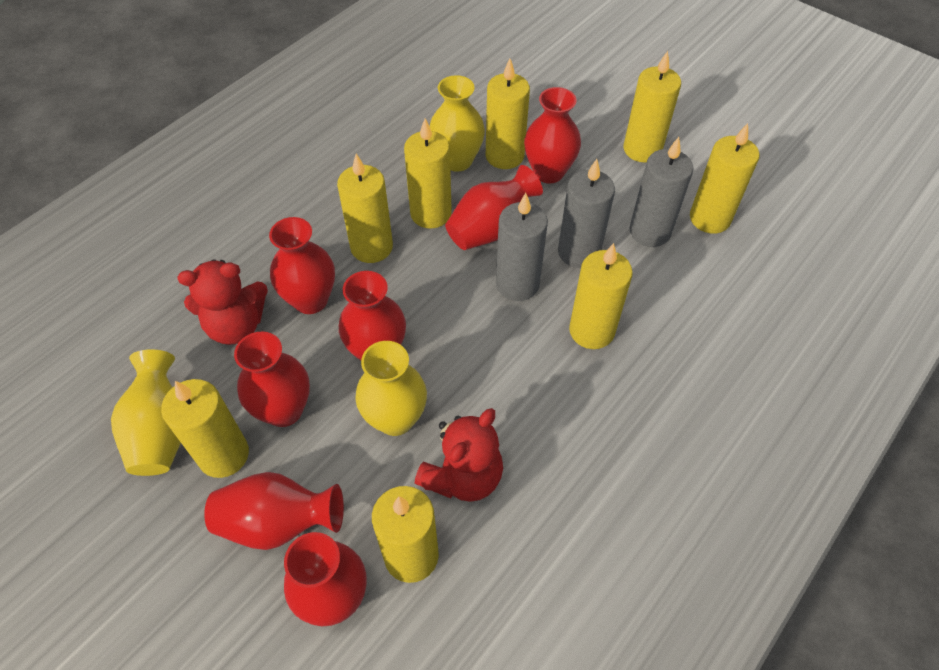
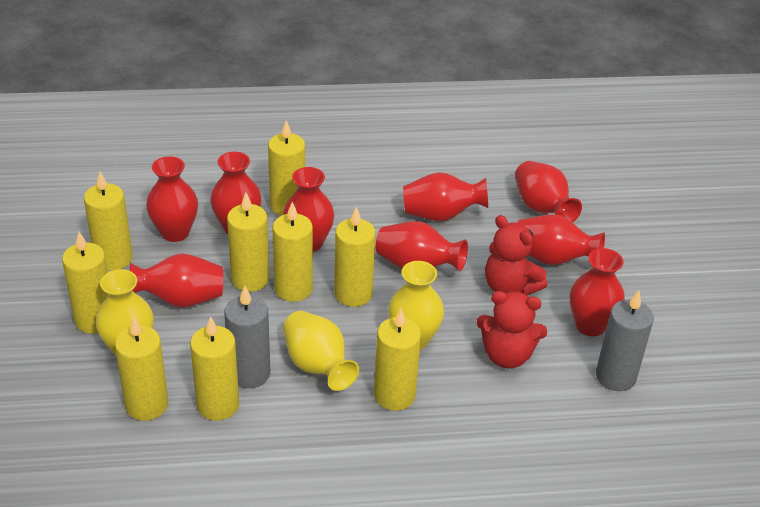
grey candle: [496,193,548,301] [558,159,615,268] [629,137,694,247] = 3 -> [224,286,270,388] [596,290,654,391] = 2
red vase: [204,472,344,550] [234,332,310,427] [269,217,335,314] [284,532,366,626] [339,271,406,360] [445,165,543,250] [524,87,581,183] = 7 -> [130,253,223,308] [146,156,198,242] [210,152,262,234] [283,167,334,252] [376,221,468,271] [403,172,488,221] [515,161,582,222] [517,214,605,265] [570,248,625,337] = 9
yellow candle: [161,379,249,478] [337,154,393,263] [372,486,439,583] [404,118,452,229] [486,59,530,169] [569,243,633,349] [624,51,681,162] [690,123,759,234] = 8 -> [62,232,108,334] [84,172,133,271] [115,316,168,421] [190,316,239,421] [227,193,269,292] [268,120,305,216] [272,202,313,302] [334,207,376,307] [374,308,421,411] = 9

